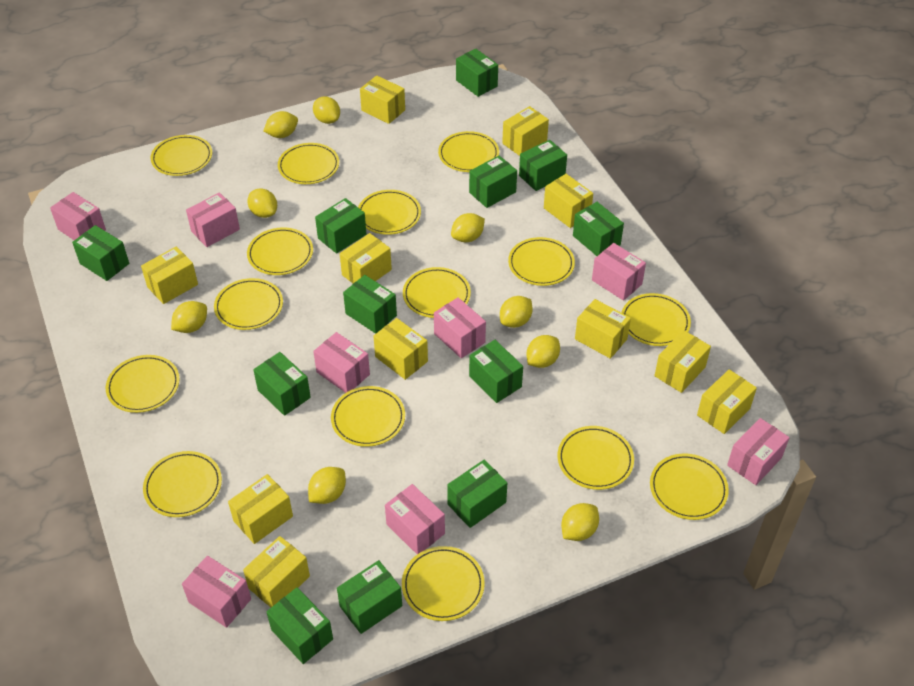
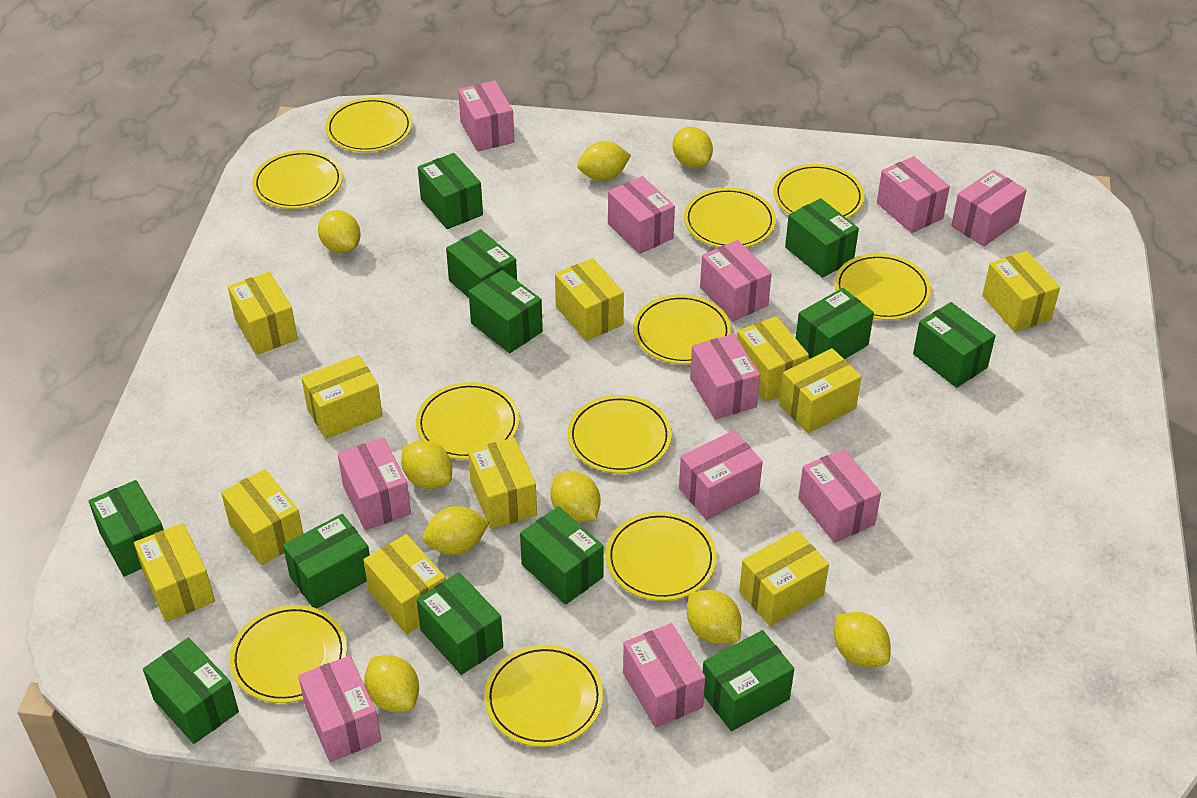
pink box: [50,192,106,240] [182,556,251,628] [186,192,240,247] [313,332,370,393] [385,484,445,554] [434,297,486,358] [592,243,646,301] [727,418,790,485] = 8 -> [298,655,381,762] [338,437,411,530] [458,80,514,152] [608,176,675,254] [623,623,705,728] [679,430,763,520] [690,334,760,419] [700,240,772,321] [798,449,881,543] [877,156,950,233] [951,170,1026,247] = 11
yellow plate: [105,355,179,413] [143,451,222,517] [150,135,212,176] [214,278,283,330] [247,228,313,275] [278,143,339,184] [331,386,405,447] [358,190,421,235] [402,546,485,621] [403,267,471,318] [438,131,499,172] [508,237,575,286] [557,426,634,490] [621,293,691,346] [650,453,729,520] = 15 -> [229,605,347,703] [252,150,343,209] [325,98,412,152] [416,382,520,460] [484,645,603,747] [568,395,672,473] [606,512,717,601] [633,294,732,364] [684,188,776,248] [774,164,865,218] [834,253,931,320] = 11

